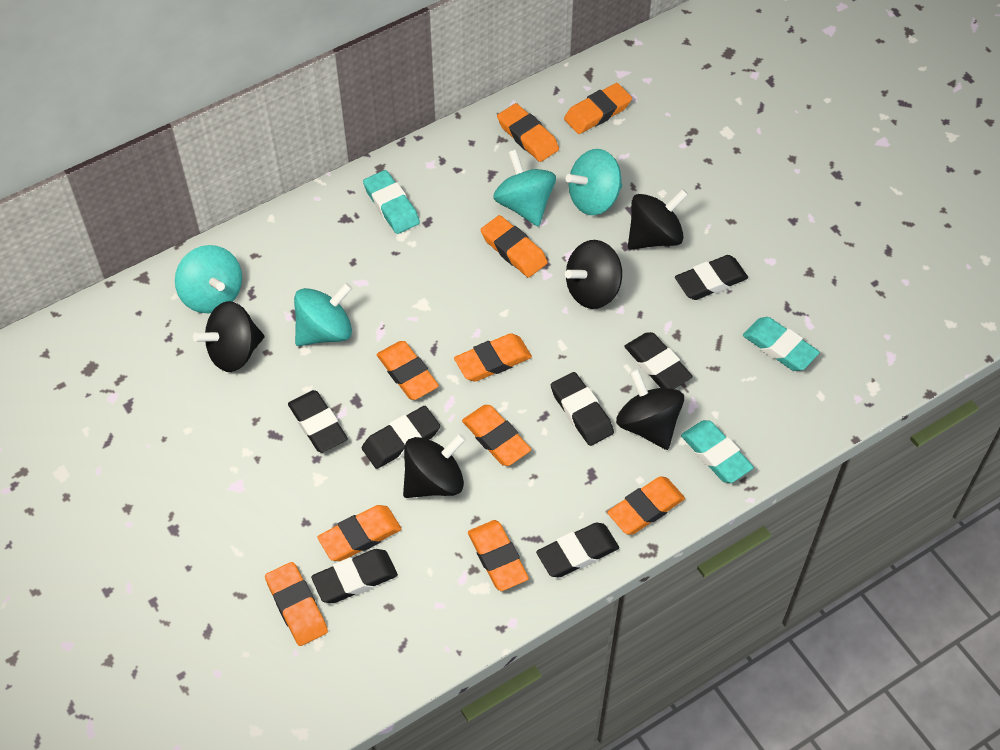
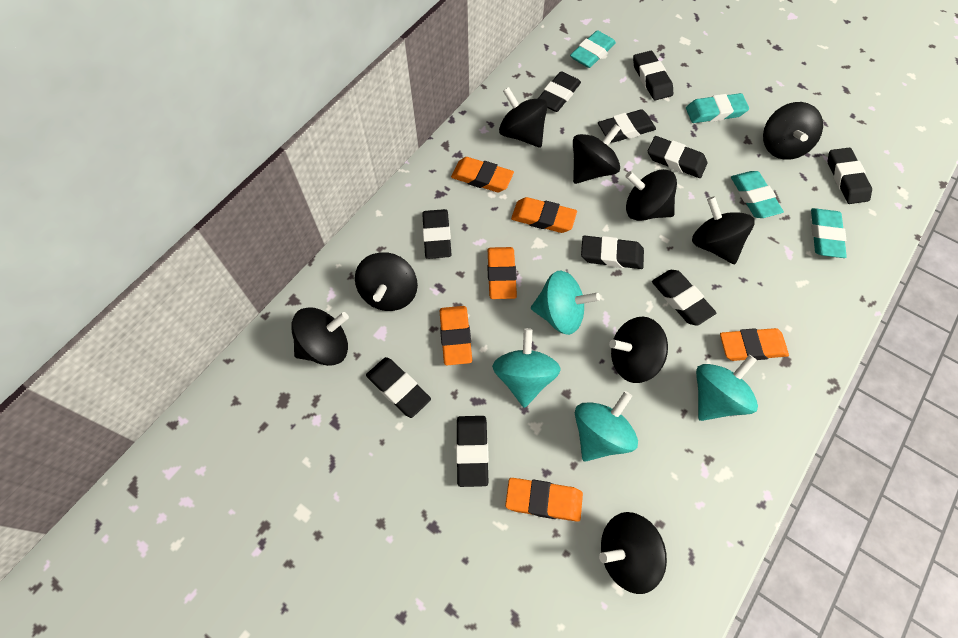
black eraser: [288,390,348,453] [311,549,398,603] [362,406,440,469] [536,523,619,578] [551,372,614,446] [624,332,693,389] [675,255,748,300] = 7 -> [366,357,431,418] [422,209,452,259] [456,416,489,487] [538,71,581,112] [581,236,644,269] [598,109,656,143] [633,51,673,101] [648,136,708,178] [652,270,716,326] [828,147,872,204] = 10
black spinning top: [193,301,264,372] [403,433,466,498] [565,240,622,309] [616,369,684,450] [628,189,688,250] = 5 -> [291,307,349,366] [355,252,418,311] [499,87,548,147] [573,124,621,184] [599,512,667,594] [609,317,668,383] [625,169,677,221] [692,196,755,264] [763,102,823,160] = 9
orange eraser: [265,562,328,646] [317,505,401,561] [377,341,439,400] [454,333,532,382] [462,405,531,466] [468,520,529,591] [481,215,548,278] [497,103,559,162] [564,83,632,134] [607,476,685,535] = 10 -> [440,306,472,365] [451,157,514,192] [487,247,517,299] [505,478,583,522] [511,197,577,233] [720,328,789,361] = 6
turquoise eraser: [363,170,420,234] [681,420,754,483] [743,317,820,371] = 3 -> [570,30,616,68] [686,93,749,123] [731,171,784,218] [811,208,847,258] = 4

